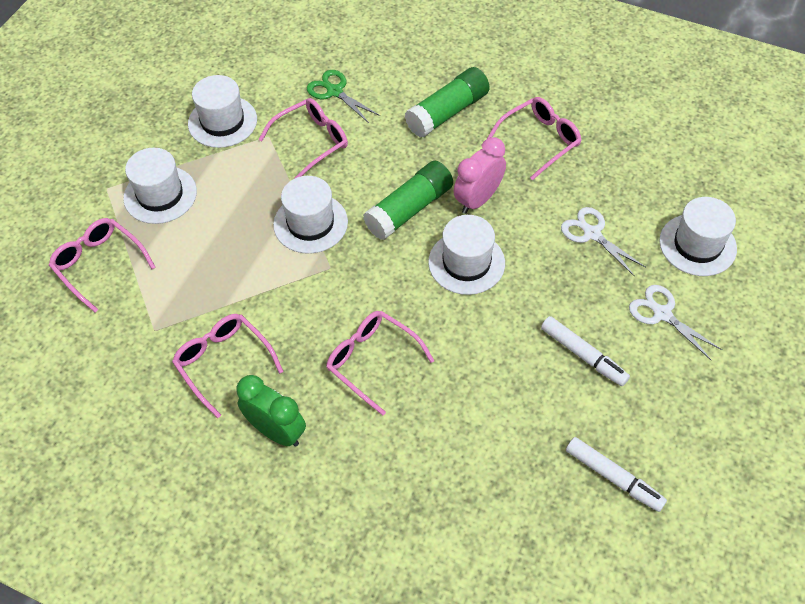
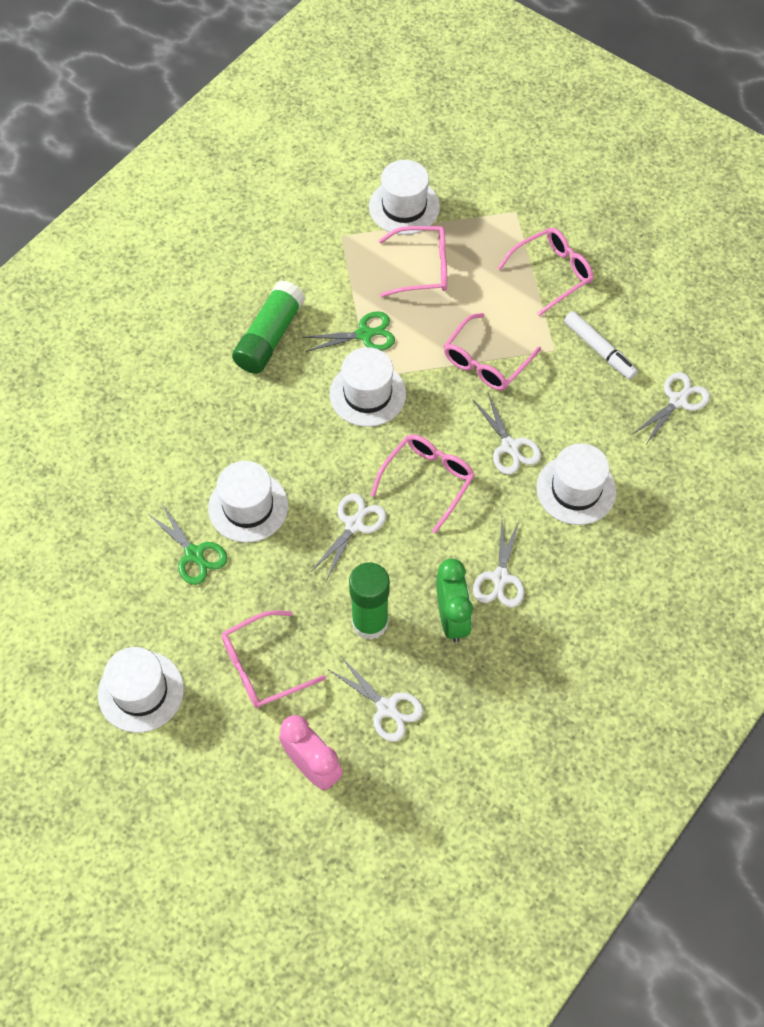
green scissors: [307,70,380,123] = 1 -> [147,502,227,585] [302,311,395,352] = 2
white marker: [541,316,630,386] [566,437,667,512] = 2 -> [564,311,638,379] = 1
white scissors: [561,207,646,276] [629,285,722,360] = 2 -> [312,493,387,581] [329,655,424,742] [472,393,541,475] [473,519,525,608] [633,372,710,446] = 5

